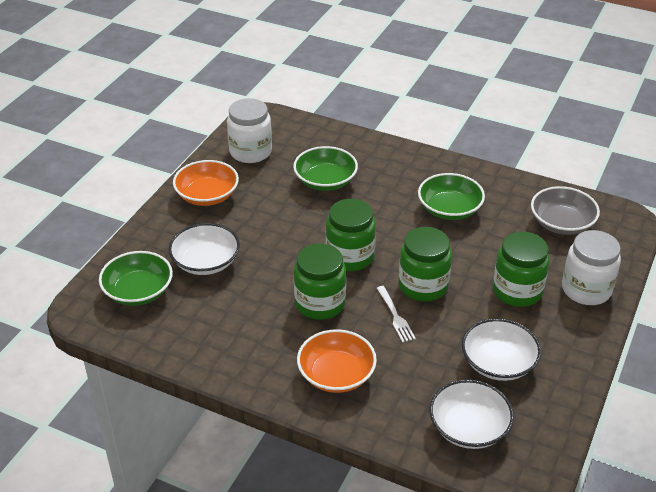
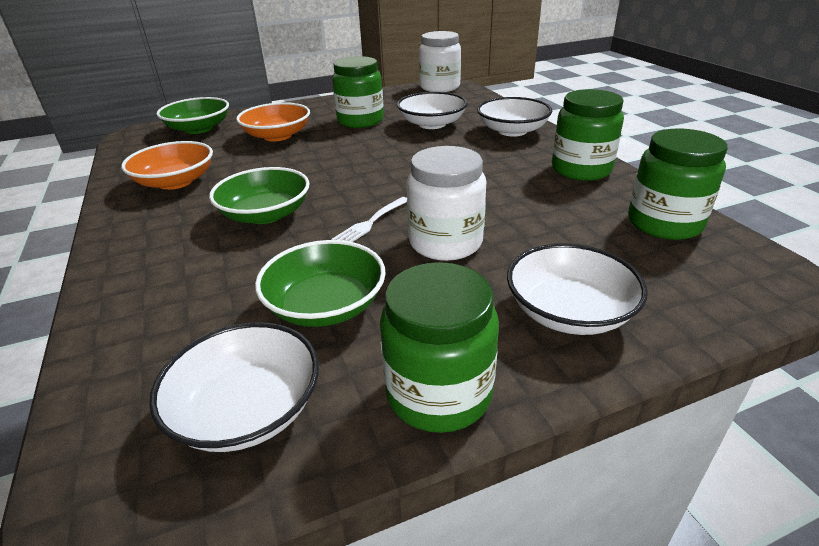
grey bowl: [531,186,600,235] = 1 -> none = 0
white bowl: [169,223,240,275] [429,380,514,449] [462,319,541,381] = 3 -> [149,322,319,452] [397,92,468,129] [477,97,552,137] [507,243,648,335] = 4

